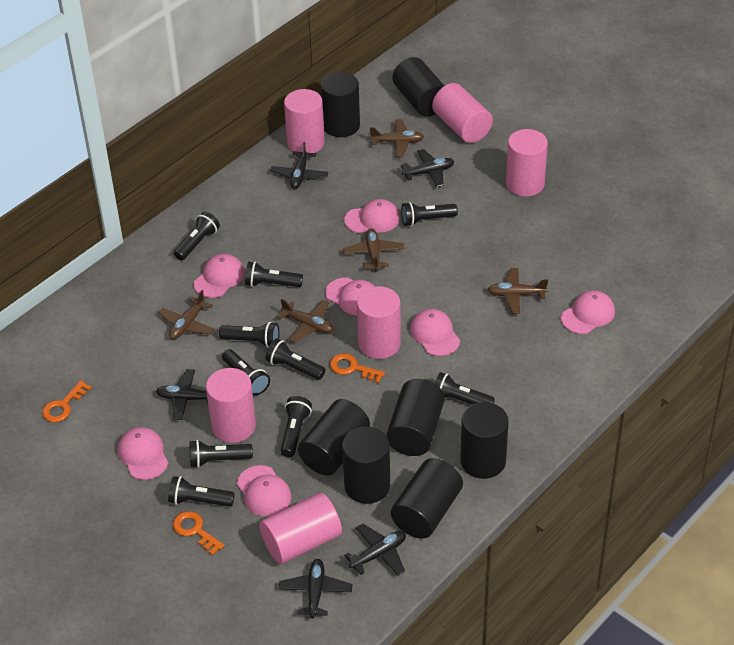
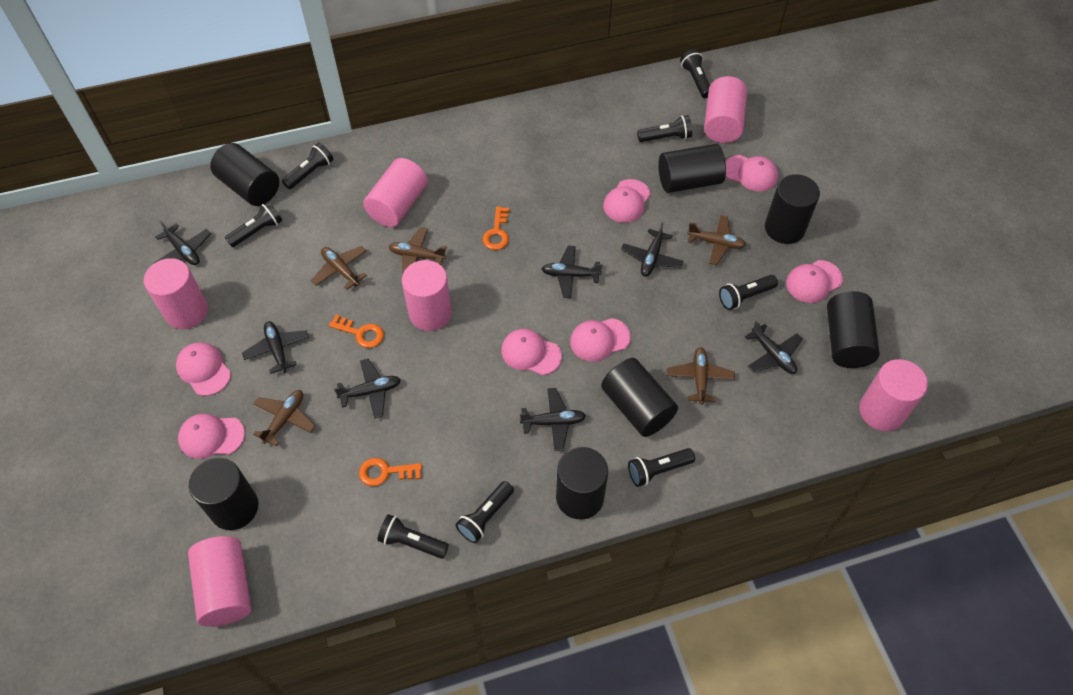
black flashlight: [168,476,235,507] [174,212,220,261] [189,440,253,468] [219,322,279,348] [222,349,270,395] [245,262,303,287] [265,338,325,380] [281,396,312,457] [401,202,458,226] [435,372,495,405] = 10 -> [225,201,282,247] [282,143,334,189] [377,514,449,559] [456,481,514,543] [628,448,695,487] [637,115,692,142] [680,49,710,98] [719,275,778,310] = 8
black plane: [156,369,208,420] [270,142,328,189] [279,559,352,619] [344,524,406,576] [401,149,454,187] = 5 -> [154,220,211,265] [242,321,309,374] [334,359,401,419] [520,388,586,451] [542,246,603,298] [621,222,683,276] [745,320,803,374] = 7

